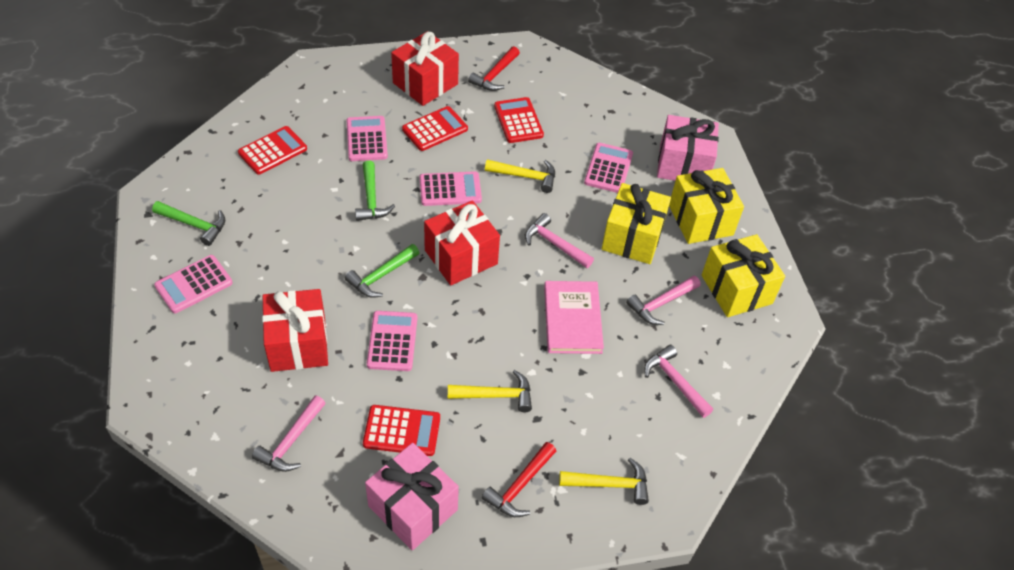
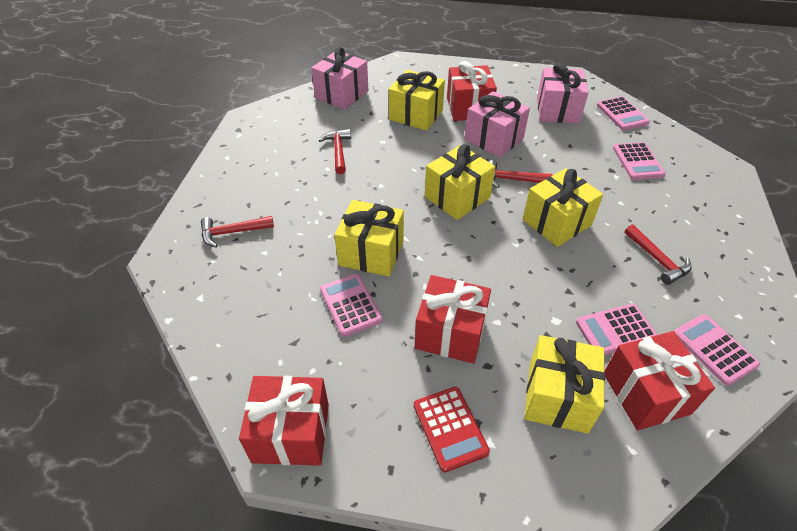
green hammer: [152,201,225,246] [345,244,419,298] [355,160,395,221] = 3 -> none = 0
pink book: [544,281,604,354] = 1 -> none = 0
pink gift: [365,443,459,551] [657,115,719,181] = 2 -> [311,47,369,110] [465,91,530,158] [537,62,589,123] = 3
pink hammer: [252,396,326,472] [525,213,594,268] [626,276,701,325] [644,345,713,418] = 4 -> none = 0
red calculator: [238,126,307,175] [363,405,440,456] [402,106,468,151] [494,97,544,143] = 4 -> [414,387,490,472] = 1
red gift: [262,289,328,372] [391,31,459,106] [424,200,500,286] = 3 -> [239,376,329,466] [415,275,491,364] [447,61,497,121] [604,331,715,430] = 4
red hammer: [468,46,520,91] [482,442,556,517] = 2 -> [201,216,274,248] [319,129,351,174] [488,160,552,188] [625,224,692,285] = 4
yellow gift: [602,183,671,264] [669,168,744,244] [702,234,785,317] = 3 -> [334,200,404,277] [389,70,445,131] [425,144,495,220] [523,168,603,247] [524,335,605,434] = 5
yellow hammer: [448,370,532,412] [485,159,555,193] [559,458,649,505] = 3 -> none = 0

